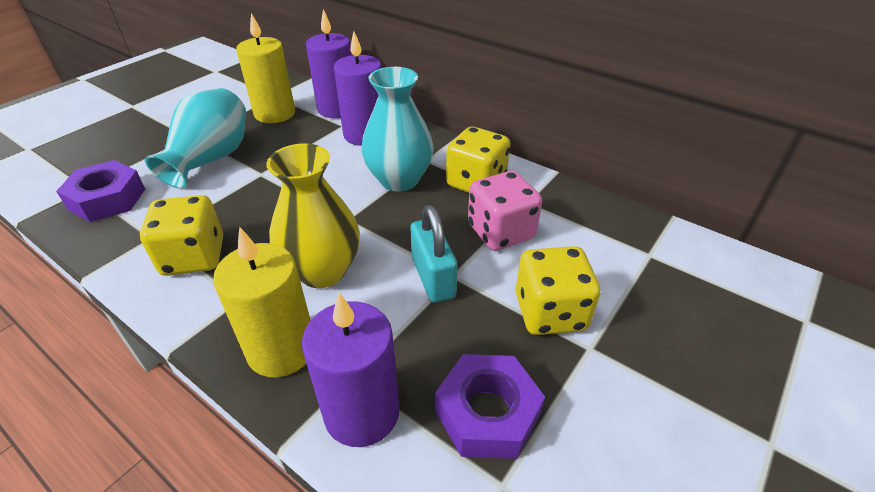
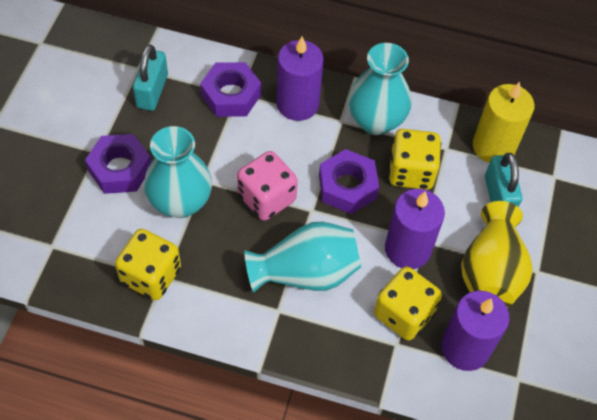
purple nut: [56,160,145,222] [435,354,545,459] = 2 -> [85,134,151,194] [200,62,261,117] [319,149,379,214] = 3
turquoise padlock: [410,205,458,302] = 1 -> [133,44,168,111] [485,153,522,207] = 2
turquoise vase: [145,88,246,189] [361,67,434,192] = 2 -> [144,126,212,218] [244,222,361,292] [348,43,412,135] = 3
yellow candle: [213,227,310,377] [236,13,295,123] = 2 -> [473,82,535,163] = 1

